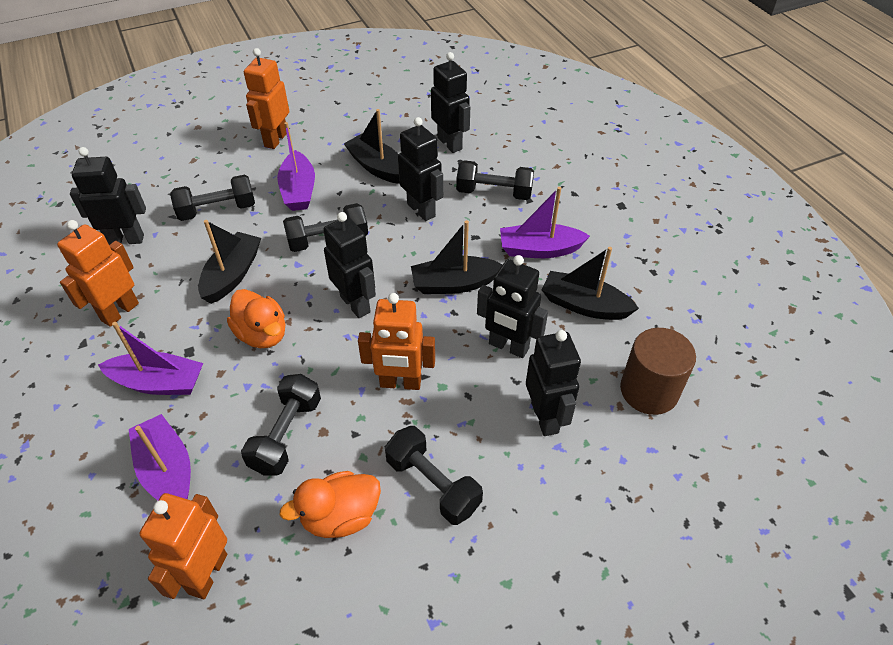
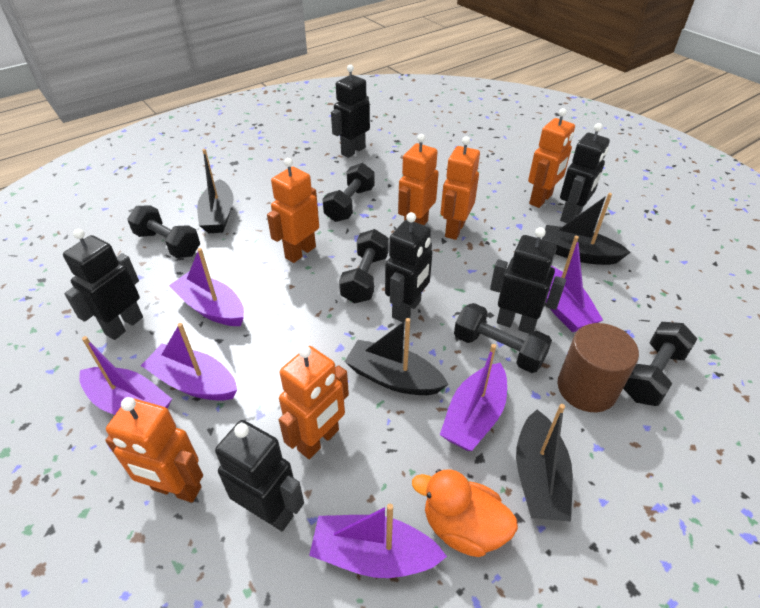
orange duck: [227,289,285,348] [280,471,381,538] = 2 -> [412,469,518,557] = 1
orange robot: [57,220,139,327] [139,493,227,599] [244,48,289,149] [358,293,435,390] = 4 -> [105,397,203,503] [267,158,319,263] [279,345,349,459] [398,134,439,225] [441,136,480,240] [528,108,575,208] = 6
purple boat: [98,322,203,395] [129,414,191,500] [277,122,315,211] [500,187,590,258] = 4 -> [79,336,172,415] [141,323,237,401] [169,248,244,326] [309,504,447,578] [440,344,507,451] [545,236,603,332] = 6

